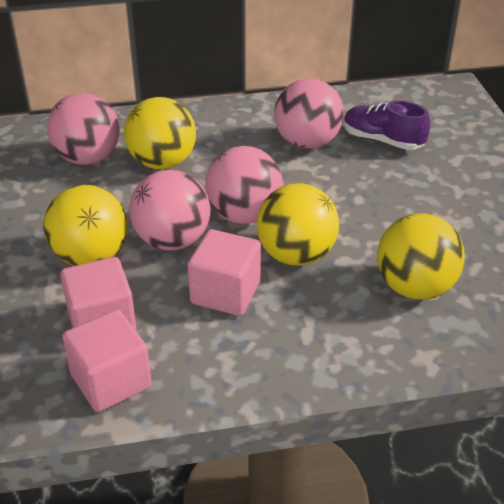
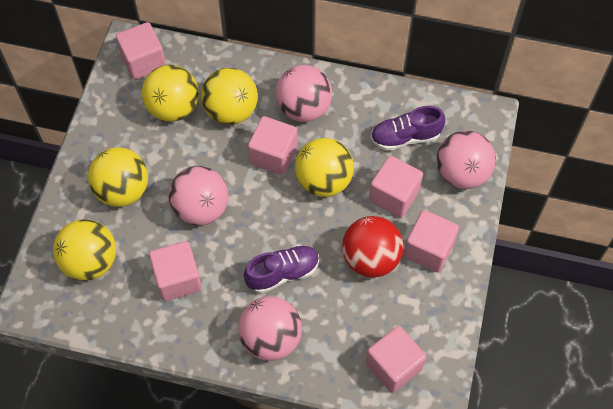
pink cube: [60,257,136,330] [62,310,152,412] [188,229,261,316] = 3 -> [116,22,166,80] [149,241,202,301] [248,116,298,175] [366,326,427,393] [369,156,423,218] [404,210,459,272] = 6
purple shoe: [344,101,430,150] = 1 -> [244,245,319,293] [371,106,445,151] = 2
red ball: none = 0 -> [342,216,404,277] = 1
yellow ball: [43,185,127,266] [124,97,196,169] [257,183,339,266] [377,213,465,300] = 4 -> [53,219,116,281] [88,147,148,207] [142,65,199,122] [201,68,258,125] [295,138,354,197] = 5

